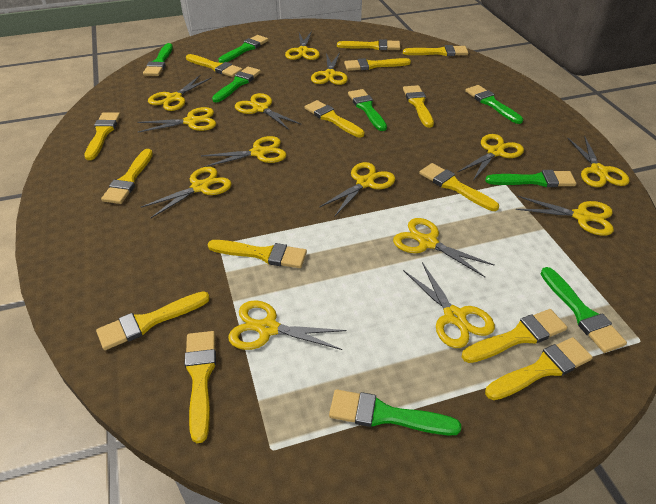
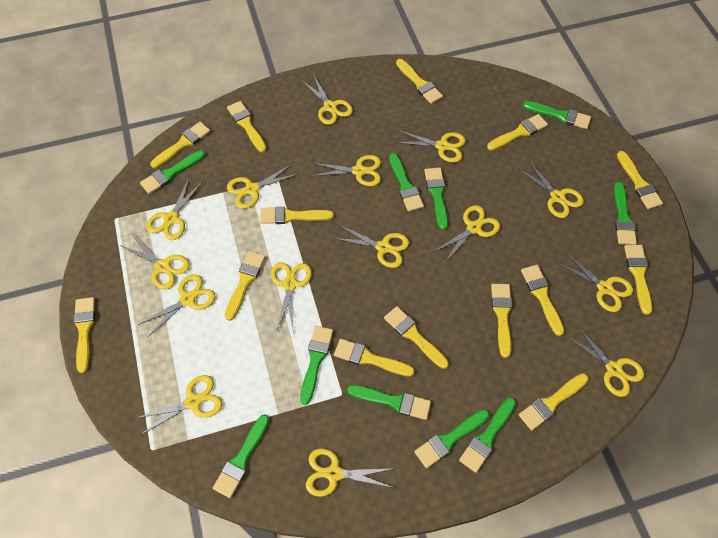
green brush: [143,43,173,76] [212,67,261,103] [219,35,268,63] [329,389,461,436] [348,89,387,131] [465,85,523,124] [485,170,576,187] [541,267,627,353] = 8 -> [140,150,205,194] [213,414,270,498] [300,326,333,405] [347,385,431,420] [389,153,424,212] [414,409,489,468] [424,167,448,230] [459,397,516,473] [523,101,591,129] [614,182,637,245] = 10
yellow scissors: [137,107,216,132] [141,167,232,218] [148,75,212,111] [201,136,287,167] [228,300,347,350] [235,93,302,130] [285,31,320,60] [311,52,348,85] [319,162,395,216] [393,218,495,277] [403,262,495,348] [458,134,524,181] [516,196,614,236] [568,136,630,187] = 14 -> [120,235,190,290] [137,375,222,435] [138,274,216,338] [146,179,202,240] [227,164,299,209] [271,262,312,332] [301,74,353,125] [306,448,395,497] [312,155,381,186] [333,225,409,268] [395,130,466,163] [434,205,500,261] [518,161,584,218] [557,252,633,312] [565,325,645,397] = 15

